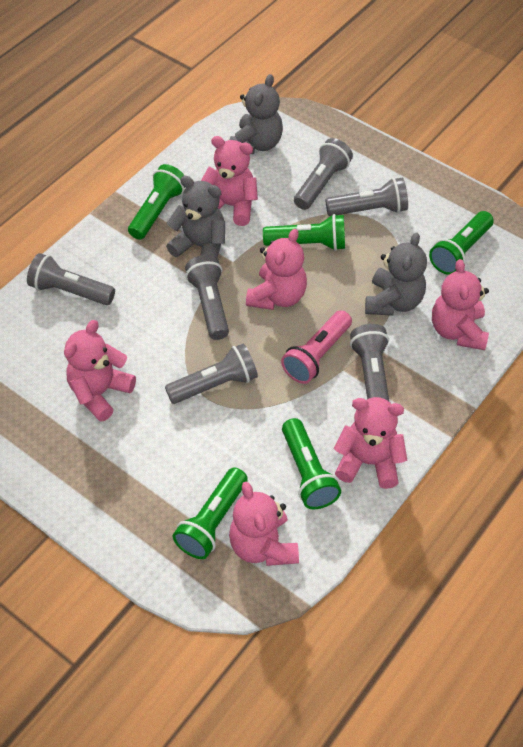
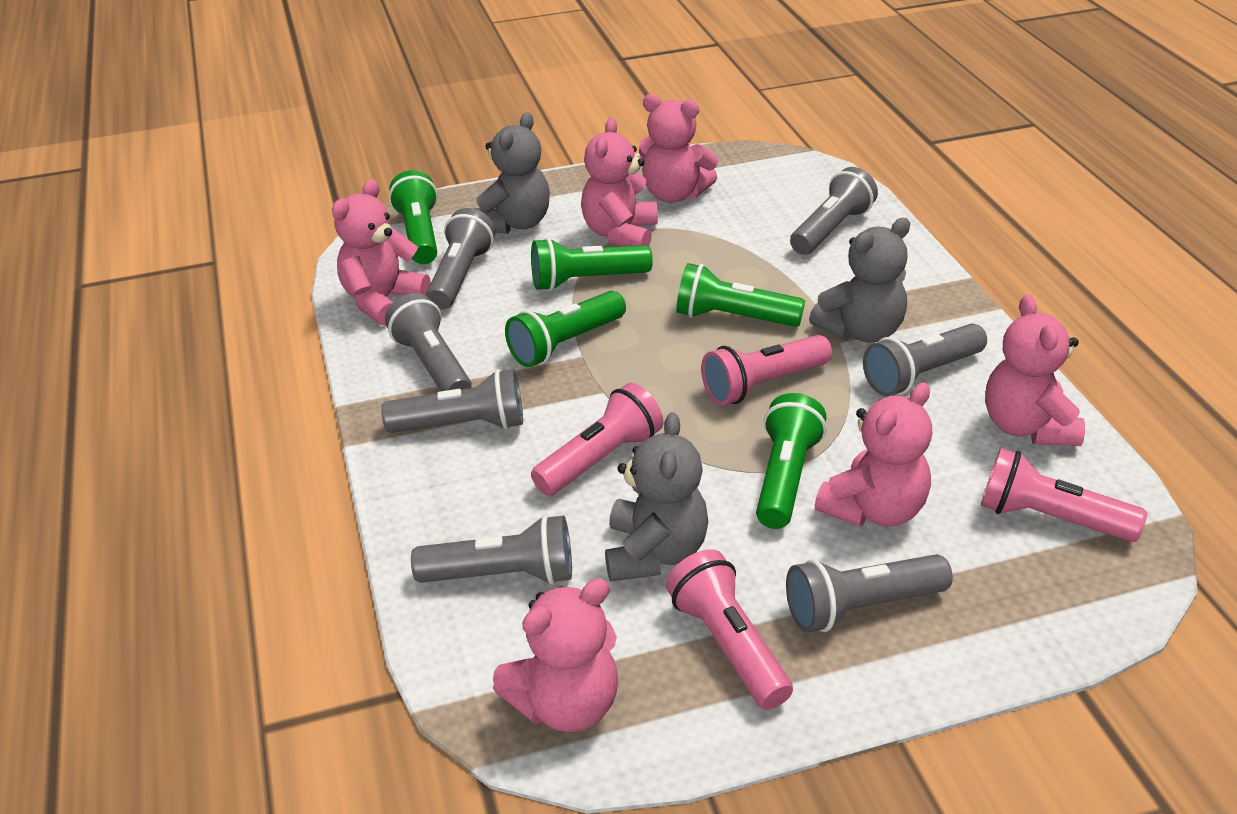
grey flashlight: [27,253,115,305] [165,344,258,404] [185,255,229,340] [294,138,353,210] [325,178,408,216] [350,324,389,401] = 6 -> [381,369,523,433] [385,293,472,391] [411,515,572,585] [426,208,495,310] [786,554,953,632] [790,167,878,255] [863,324,987,397] = 7
pink flashlight: [281,310,352,384] = 1 -> [531,383,663,496] [666,549,793,710] [701,335,832,406] [981,448,1147,542] = 4

